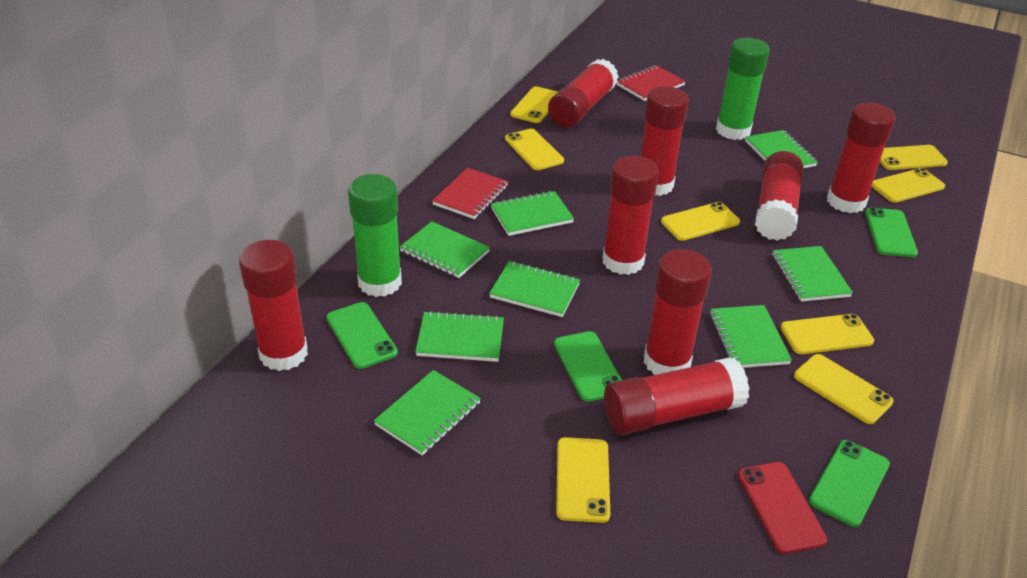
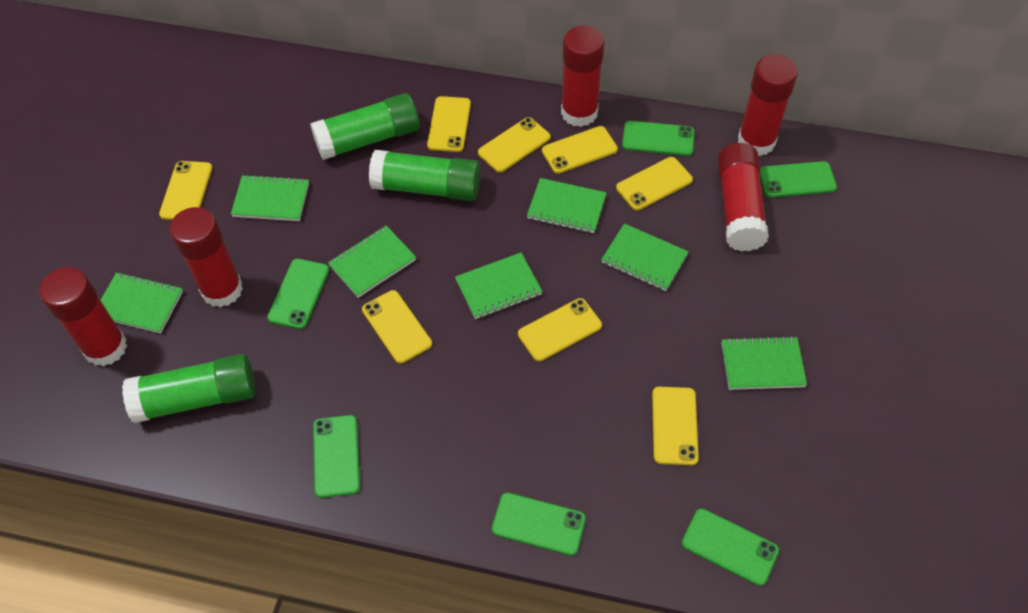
green glue stick: [348,174,402,297] [716,38,770,140] = 2 -> [122,354,255,423] [310,93,419,160] [369,150,480,201] = 3
green notebook: [374,370,481,456] [400,221,490,278] [415,311,504,362] [489,261,580,317] [491,191,574,236] [710,305,792,368] [745,130,818,168] [772,246,853,302] = 8 -> [100,272,183,334] [231,175,309,221] [328,225,416,298] [455,252,543,319] [527,178,607,233] [601,223,689,291] [722,336,807,390] = 7
green phone: [326,302,398,369] [554,331,622,402] [809,440,890,527] [865,207,918,257] = 4 -> [267,259,329,329] [313,415,360,498] [492,493,586,556] [622,121,695,156] [682,508,779,586] [760,161,837,198] = 6
red glue stick: [239,240,308,371] [548,59,619,127] [602,156,659,275] [604,357,750,435] [640,86,689,196] [644,249,712,375] [755,151,804,241] [827,103,896,213] = 8 -> [39,267,127,366] [170,207,243,308] [561,26,604,127] [717,143,769,252] [738,55,798,156] = 5
red notebook: [432,168,509,219] [617,65,686,101] = 2 -> none = 0
red phone: [738,462,827,554] = 1 -> none = 0

